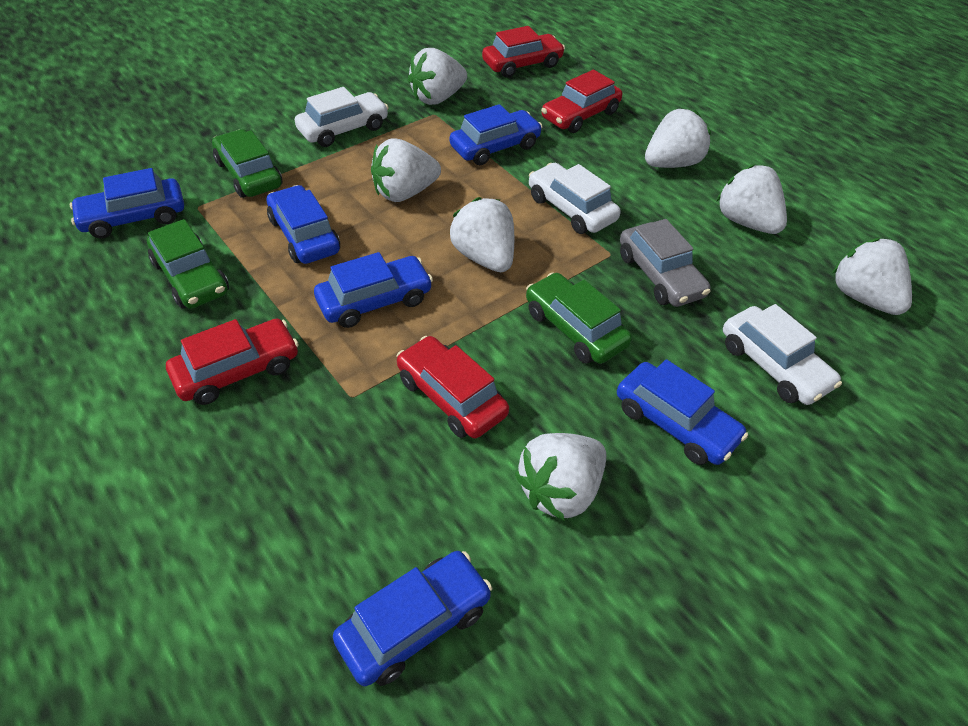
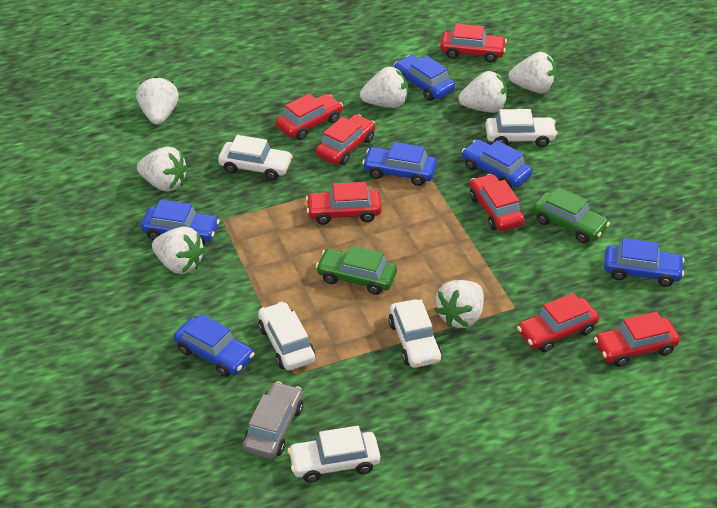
green car: [147,219,229,309] [212,129,282,198] [526,272,632,364] = 3 -> [316,245,397,295] [533,187,610,243] = 2
red car: [166,319,299,405] [396,336,509,438] [482,26,565,78] [541,70,622,133] = 4 -> [276,93,343,140] [306,182,382,225] [316,114,376,165] [440,24,507,62] [470,174,525,231] [517,293,599,352] [594,312,680,367] = 7
white car: [295,87,389,147] [529,163,621,234] [723,304,842,405] = 3 -> [218,135,293,180] [258,302,315,371] [288,426,380,483] [388,299,442,368] [485,109,558,147] = 5

